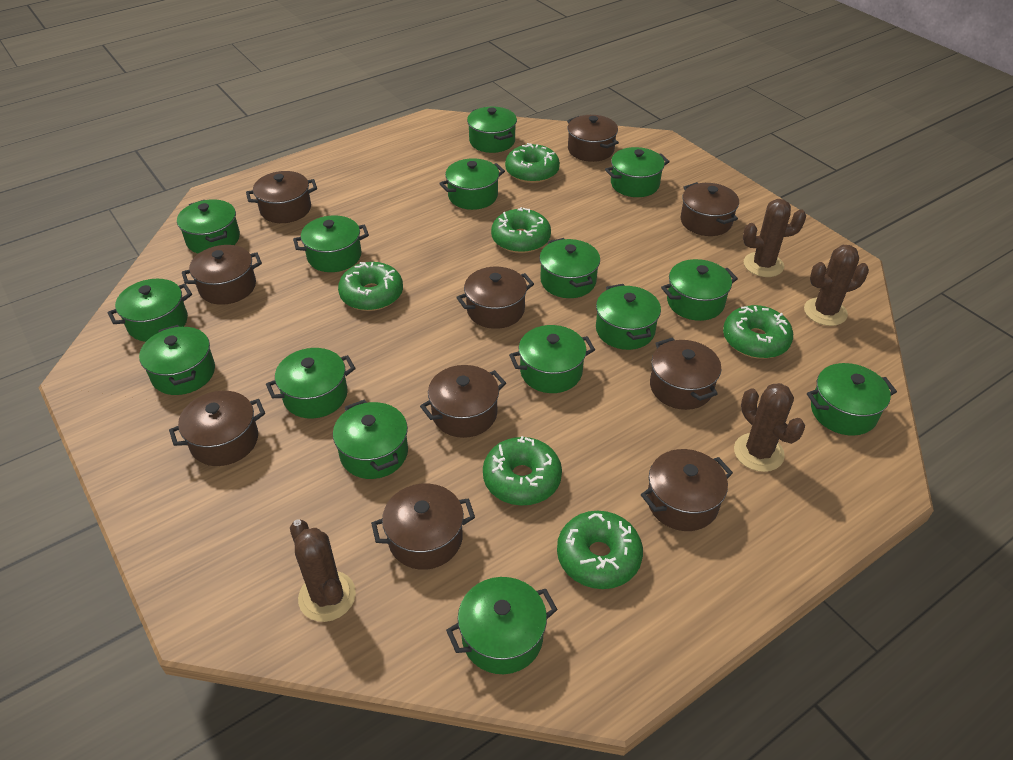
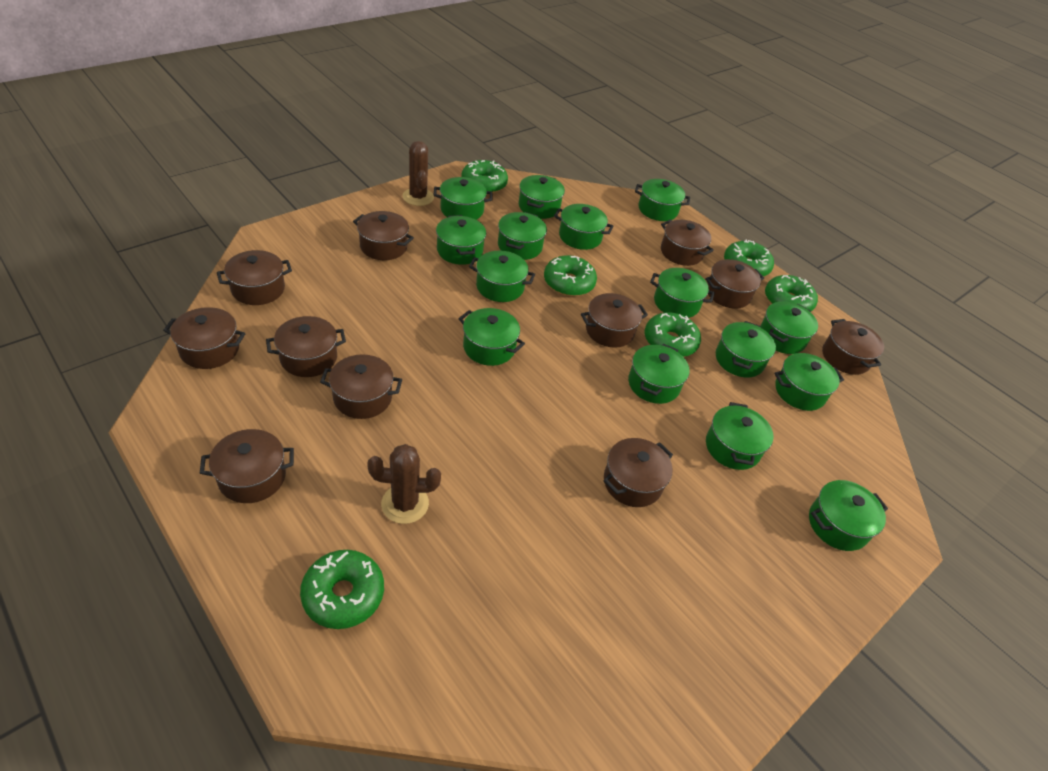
brown cactus: [290,519,356,622] [734,383,805,472] [743,199,806,277] [804,245,869,326] = 4 -> [367,444,441,524] [403,141,434,206] = 2
brown pot: [169,391,265,466] [182,245,262,305] [246,171,317,223] [371,484,475,570] [420,365,506,438] [456,267,534,329] [567,115,619,162] [641,449,733,531] [650,337,722,410] [681,182,739,236] = 10 -> [163,307,246,369] [200,429,294,503] [217,250,292,305] [266,316,346,377] [320,354,402,419] [353,211,414,260] [581,293,648,348] [603,438,673,507] [661,220,714,266] [705,259,764,309] [822,319,884,375] = 11

